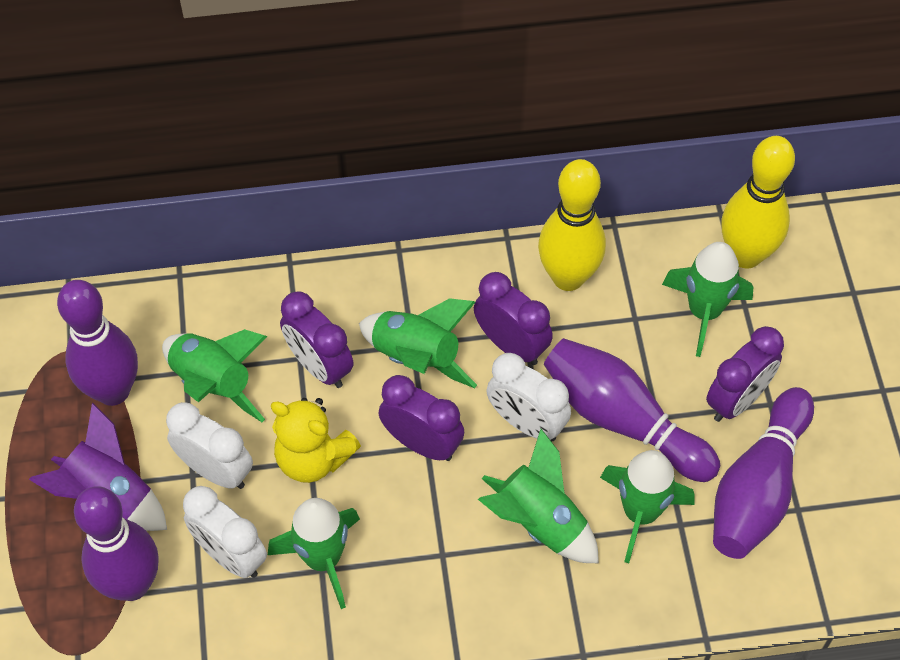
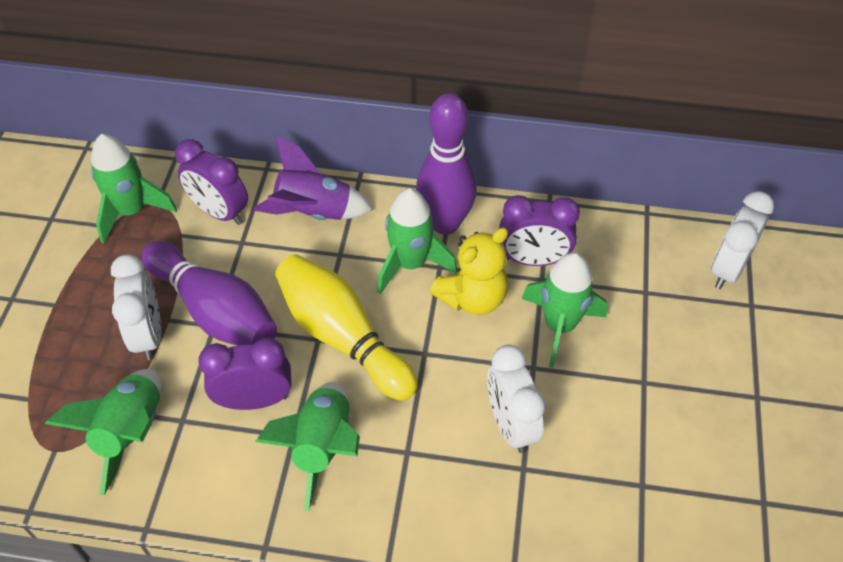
green rocket: [162,329,268,422] [268,498,360,609] [359,298,477,388] [478,429,599,563] [600,450,694,563] [662,242,753,357] = 6 -> [45,369,161,495] [91,134,177,243] [255,382,360,511] [377,188,457,294] [522,253,608,368] = 5
purple bowling pin: [57,280,138,406] [74,486,158,601] [544,338,720,482] [713,387,814,559] = 4 -> [142,241,277,345] [416,93,477,235] = 2
purple clock: [280,291,354,388] [378,375,464,461] [474,272,553,365] [706,326,784,422] = 4 -> [175,139,248,225] [198,338,292,410] [499,195,580,266] = 3
yellow bowling pin: [538,159,606,291] [722,136,795,269] = 2 -> [275,254,418,401] = 1

